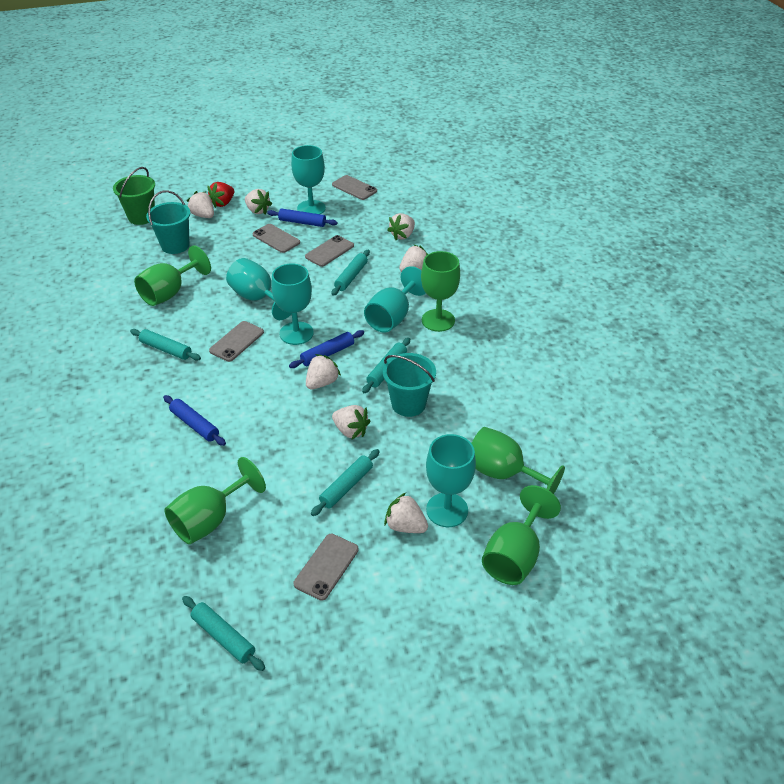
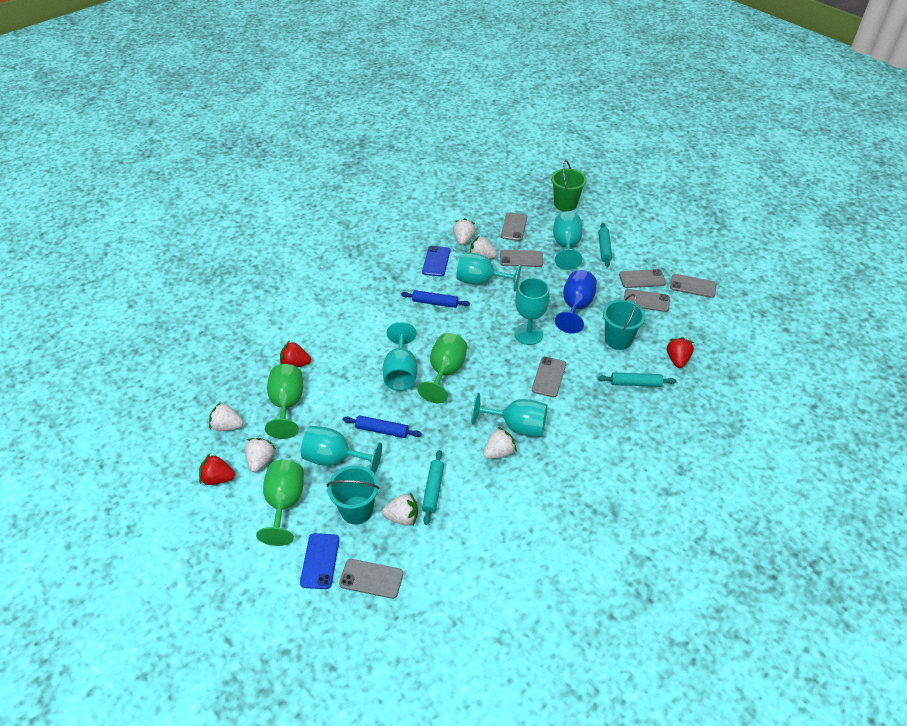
blue goblet: none = 0 -> [555,270,597,334] = 1
blue phone: none = 0 -> [300,533,340,589] [422,246,450,277] = 2
blue rolling pin: [163,395,226,446] [267,208,337,227] [289,330,364,368] = 3 -> [343,415,422,438] [401,290,470,308] = 2
green goblet: [134,245,211,306] [164,457,266,544] [421,251,460,332] [471,427,565,494] [482,485,561,585] = 5 -> [256,460,304,546] [265,364,303,439] [417,333,467,403] = 3
grey phone: [209,321,264,362] [252,224,300,253] [294,534,359,601] [305,235,354,267] [332,175,377,200] = 5 -> [339,559,403,599] [500,250,543,267] [501,212,527,241] [532,357,566,397] [619,269,666,288] [624,289,670,312] [670,274,716,298] = 7
red strawberry: [207,182,234,208] = 1 -> [199,454,235,485] [280,341,311,367] [667,337,694,368] = 3
turquoise goblet: [226,258,292,320] [271,264,314,345] [291,145,326,214] [364,266,426,333] [426,434,476,527] = 5 -> [301,426,382,474] [383,322,417,391] [456,252,521,291] [471,392,547,437] [514,278,550,345] [553,211,583,270] = 6
turquoise rolling pin: [130,329,201,360] [182,596,265,671] [311,449,380,516] [332,250,370,296] [362,338,410,393] = 5 -> [422,450,444,525] [598,223,612,267] [598,372,676,387] = 3
white strawberry: [187,191,214,218] [245,189,272,214] [306,354,341,390] [332,405,370,439] [384,493,428,533] [387,213,415,240] [399,245,428,272] = 7 -> [209,402,243,431] [245,438,276,472] [382,493,418,526] [453,218,475,245] [470,236,497,259] [483,427,517,459] = 6

